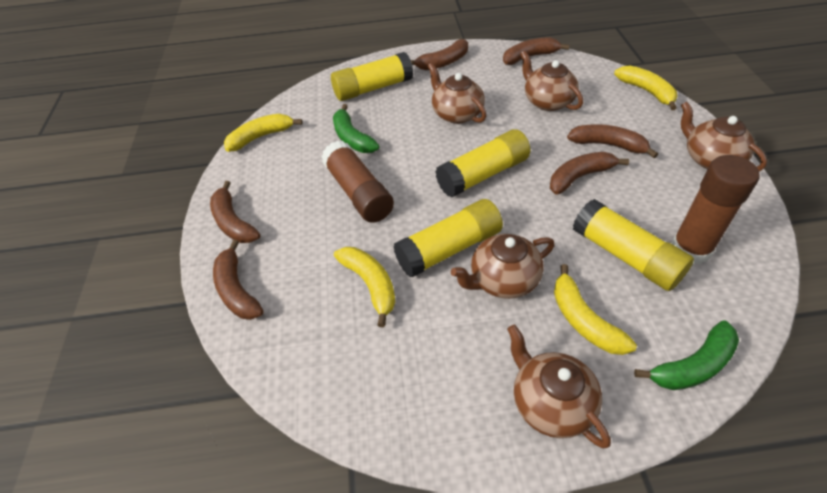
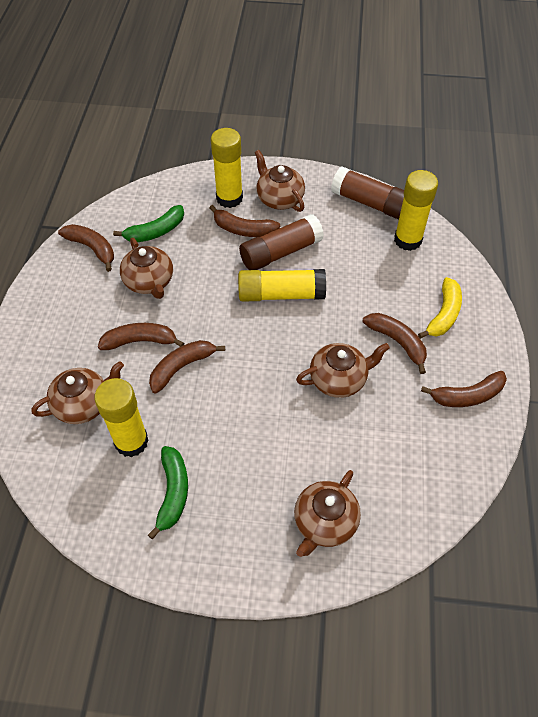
yellow banana: [224,114,303,152] [334,247,395,327] [554,264,637,355] [614,65,677,110] = 4 -> [418,277,462,339] = 1

